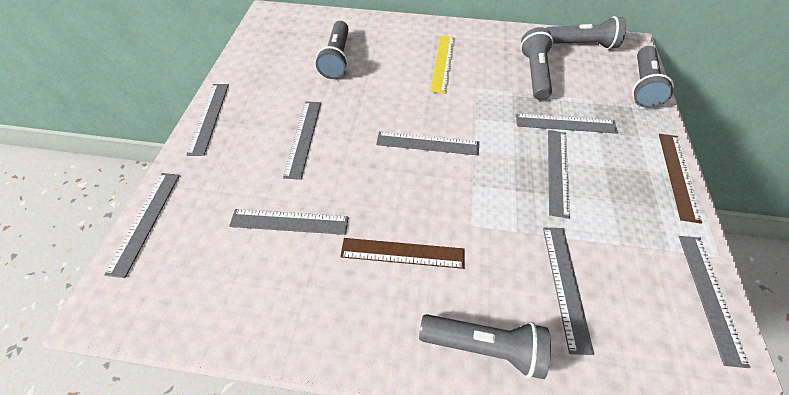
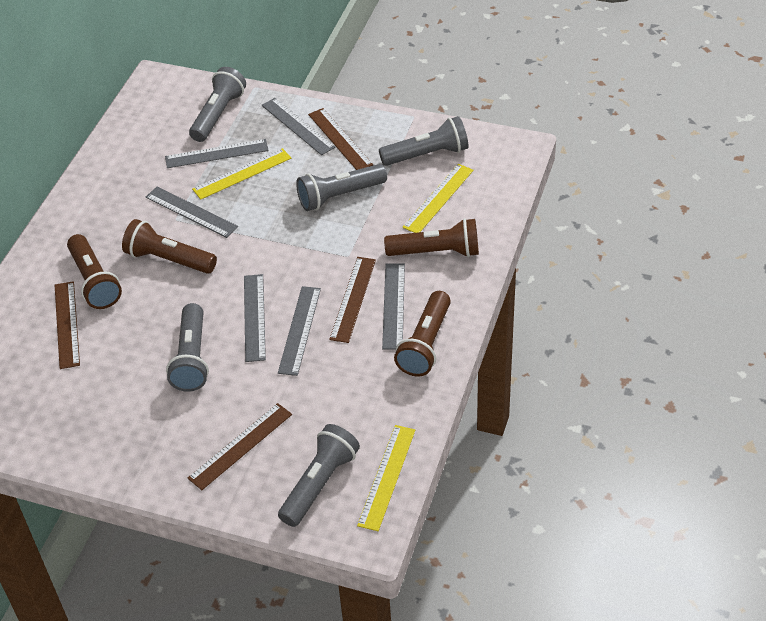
brown flashlight: none = 0 -> [67,234,122,309] [122,219,217,274] [384,218,479,257] [394,291,451,376] = 4
brown ruler: [340,238,464,269] [659,134,702,224] = 2 -> [55,281,80,369] [188,403,292,490] [308,108,373,170] [329,257,376,343] = 4
grey ruler: [104,173,180,278] [186,84,229,156] [229,209,349,235] [283,101,321,180] [376,131,479,155] [516,114,618,133] [543,228,594,355] [548,130,570,219] [679,236,751,368] = 9 -> [145,187,238,238] [165,139,269,168] [244,274,266,362] [262,98,335,155] [278,286,321,376] [382,263,405,350] = 6
yellow ruler: [430,36,455,94] = 1 -> [192,148,291,200] [357,425,415,531] [402,164,474,233] = 3

